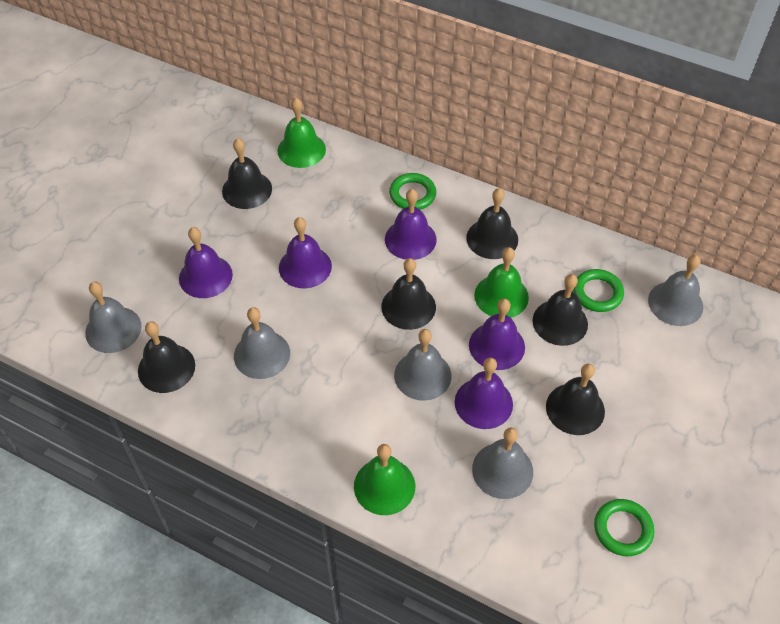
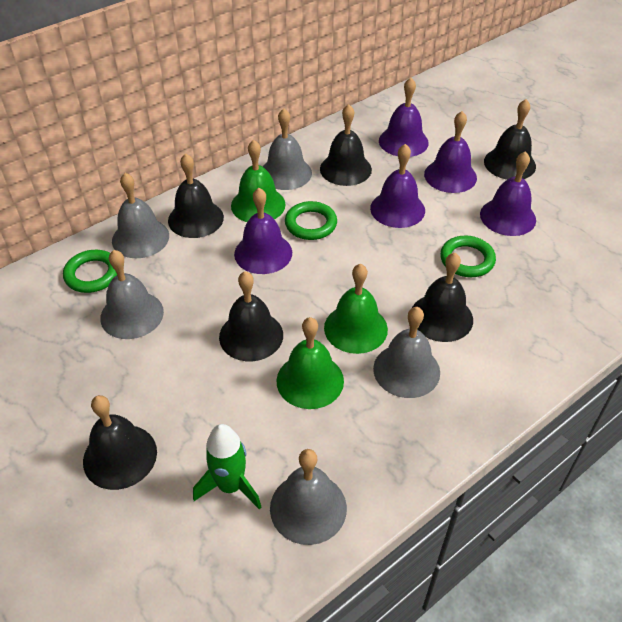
green rocket: none = 0 -> [193,424,261,509] = 1

